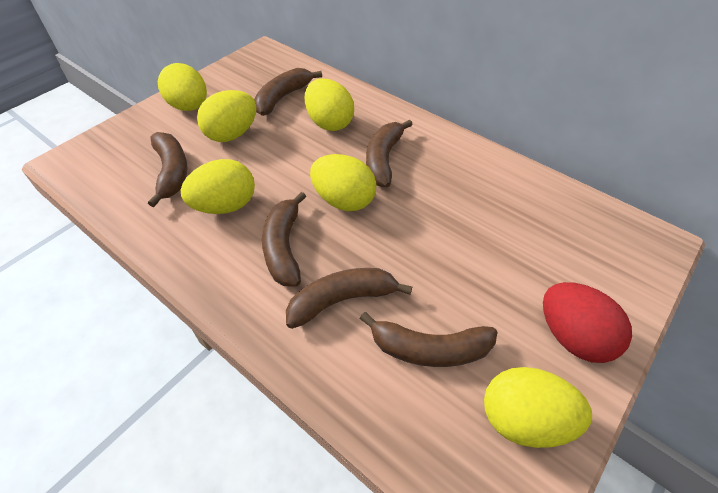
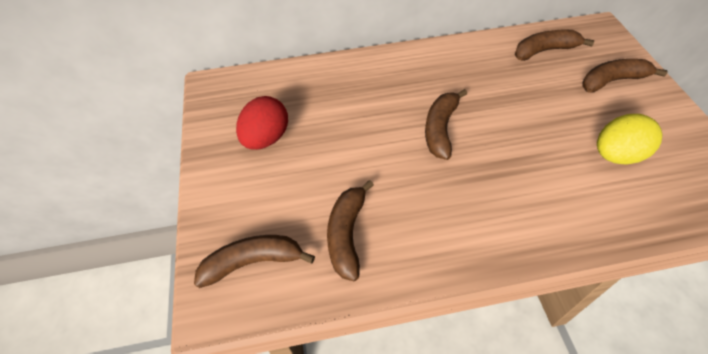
brown banana: [148,132,187,207] [254,68,322,116] [262,192,306,287] [286,268,412,329] [359,312,497,367] [366,119,413,187] = 6 -> [194,235,315,288] [327,180,374,281] [425,89,467,160] [515,30,594,61] [582,59,667,93] = 5
yellow egg: [158,63,207,111] [181,159,255,214] [197,90,256,142] [305,78,354,131] [310,154,376,211] [484,367,592,448] = 6 -> [597,114,662,165] = 1

